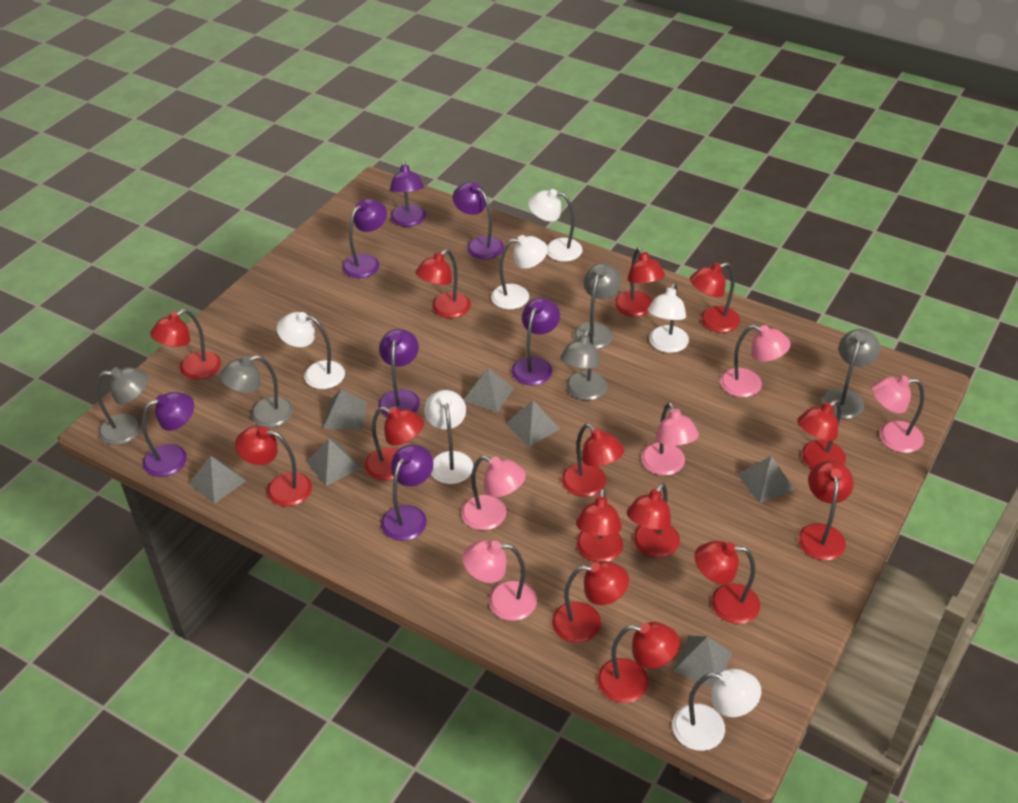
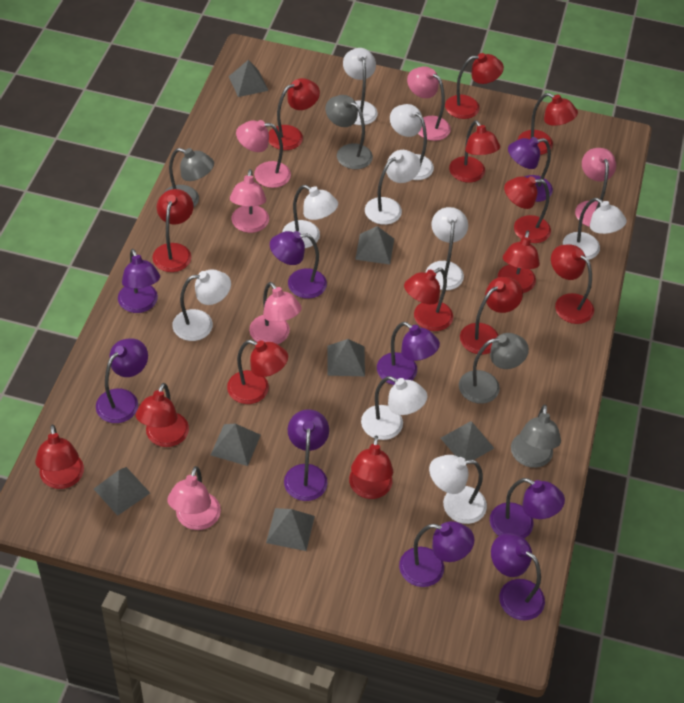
grey lamp: [96,367,148,445] [220,355,293,427] [560,329,607,400] [574,263,621,349] [821,329,880,419] = 5 -> [163,148,214,208] [325,95,373,169] [459,333,529,404] [511,405,561,468] = 4
pink lamp: [461,456,526,530] [462,540,537,621] [641,402,699,475] [720,325,791,397] [871,376,924,453] = 5 -> [167,466,221,530] [230,169,269,233] [236,120,291,188] [249,282,302,344] [407,67,451,141] [575,148,616,227] = 6
purple lamp: [142,392,194,477] [342,199,387,278] [378,329,420,417] [381,445,433,541] [390,161,426,227] [453,182,504,260] [512,298,560,385] = 7 -> [96,338,148,423] [118,249,160,313] [270,231,327,299] [284,409,329,501] [377,322,440,385] [399,521,474,587] [490,478,565,538] [491,533,545,621] [508,137,553,202] = 9
white lamp: [277,312,345,389] [424,390,473,484] [491,235,548,309] [528,189,582,262] [648,283,689,353] [672,669,761,751] = 6 -> [172,269,231,341] [282,185,338,248] [343,48,378,125] [361,376,427,440] [365,150,421,225] [390,104,434,180] [426,207,468,290] [429,455,487,524] [563,198,627,260] = 9

